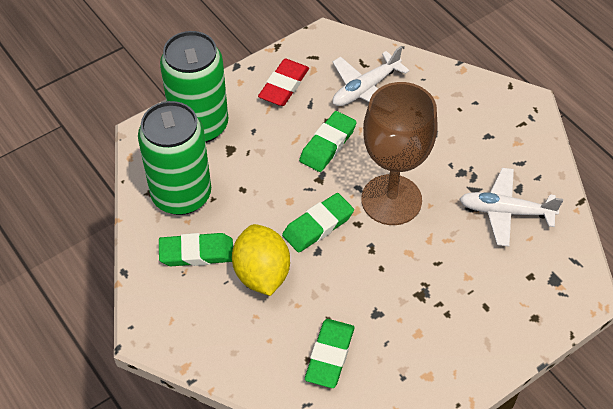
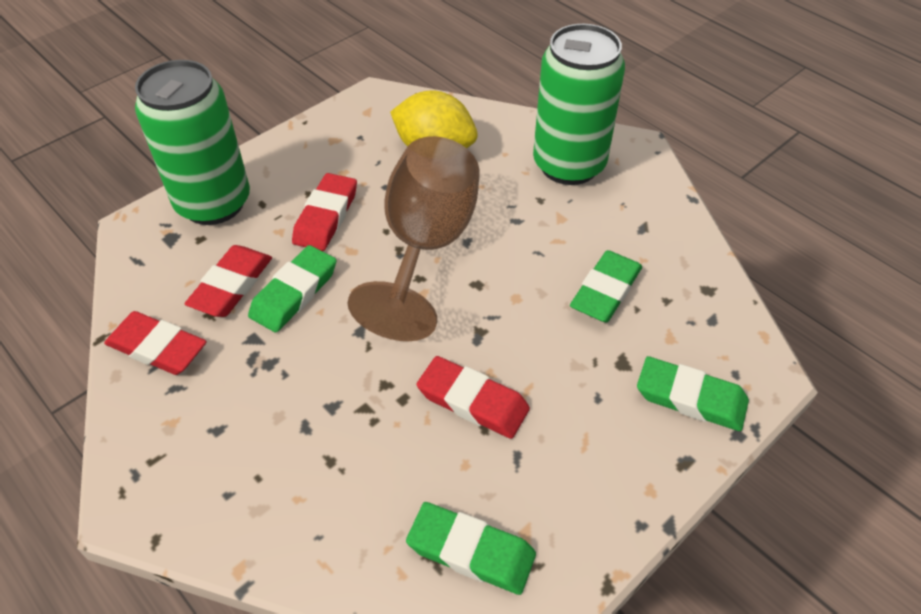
red eraser: [258,59,309,106] = 1 -> [104,311,206,375] [184,245,272,317] [292,173,357,251] [417,356,530,439] = 4
white plane: [333,46,410,106] [459,168,563,247] = 2 -> none = 0

